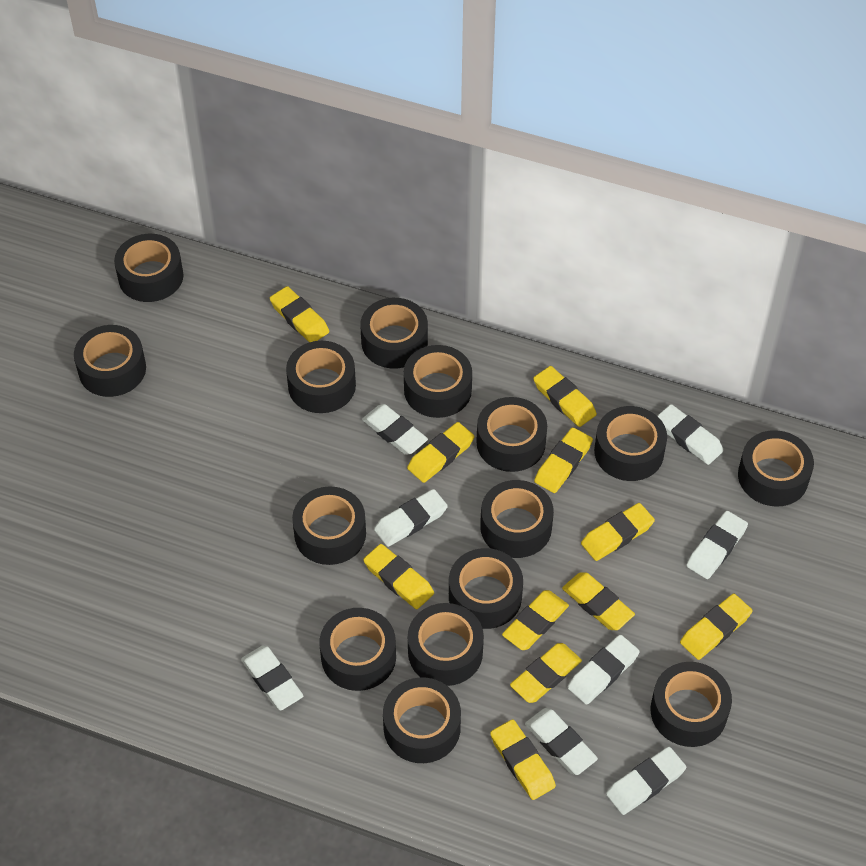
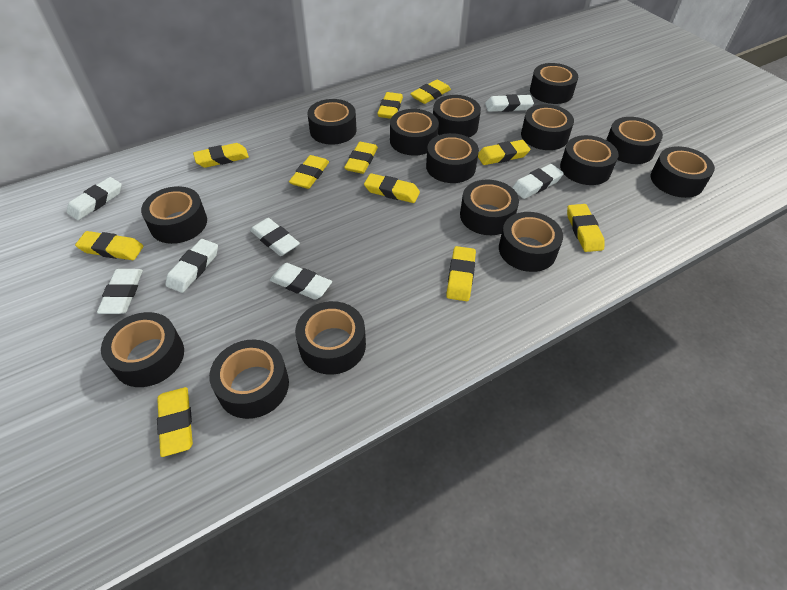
white eraser: [241,645,303,711] [362,404,428,455] [374,489,448,547] [525,708,598,775] [568,635,640,705] [606,747,686,815] [658,404,724,465] [686,511,748,579] = 8 -> [67,177,122,220] [97,269,143,314] [166,239,218,293] [250,218,300,256] [270,263,332,300] [485,94,534,112] [512,164,564,199] = 7

